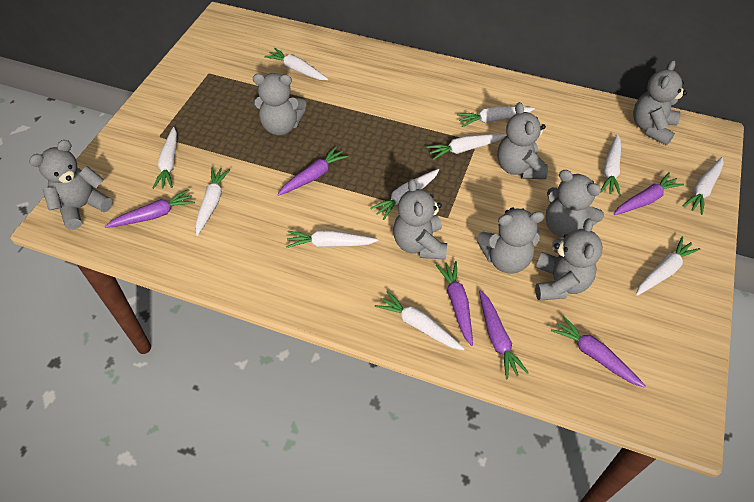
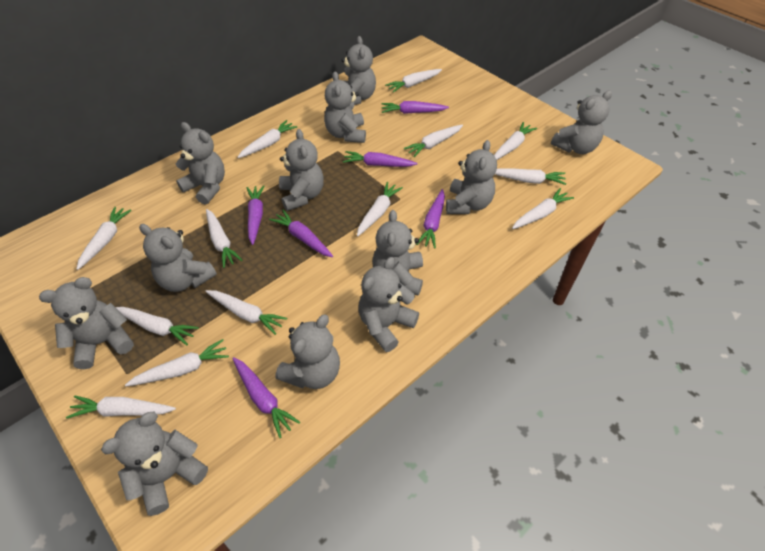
grey teddy bear: [29,140,113,230] [253,73,306,135] [393,179,447,260] [477,207,544,274] [497,102,548,179] [535,218,603,301] [546,170,604,238] [633,60,687,146] = 8 -> [39,277,134,369] [101,412,208,516] [139,224,217,292] [176,122,225,205] [275,314,340,389] [279,129,324,211] [324,71,366,143] [342,36,376,105] [358,257,419,352] [372,210,423,295] [446,140,497,214] [551,90,612,154] = 12
white carrot: [153,127,177,189] [195,167,231,236] [264,48,328,80] [286,230,378,248] [370,169,439,220] [375,291,465,350] [426,134,506,160] [457,107,535,127] [601,134,621,196] [636,236,700,296] [682,157,723,215] = 11 -> [66,396,176,419] [77,207,132,270] [116,307,199,345] [125,339,229,386] [205,290,287,335] [206,209,243,268] [237,120,297,158] [357,182,403,236] [385,69,442,93] [404,125,463,157] [494,122,537,160] [495,168,566,185] [512,188,574,229] = 13

